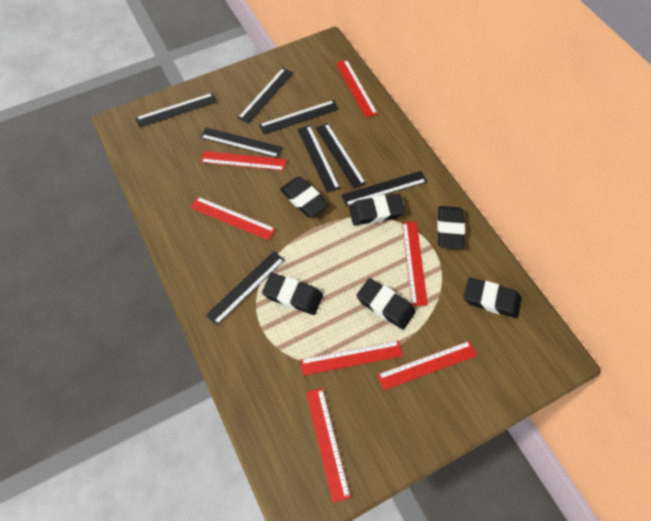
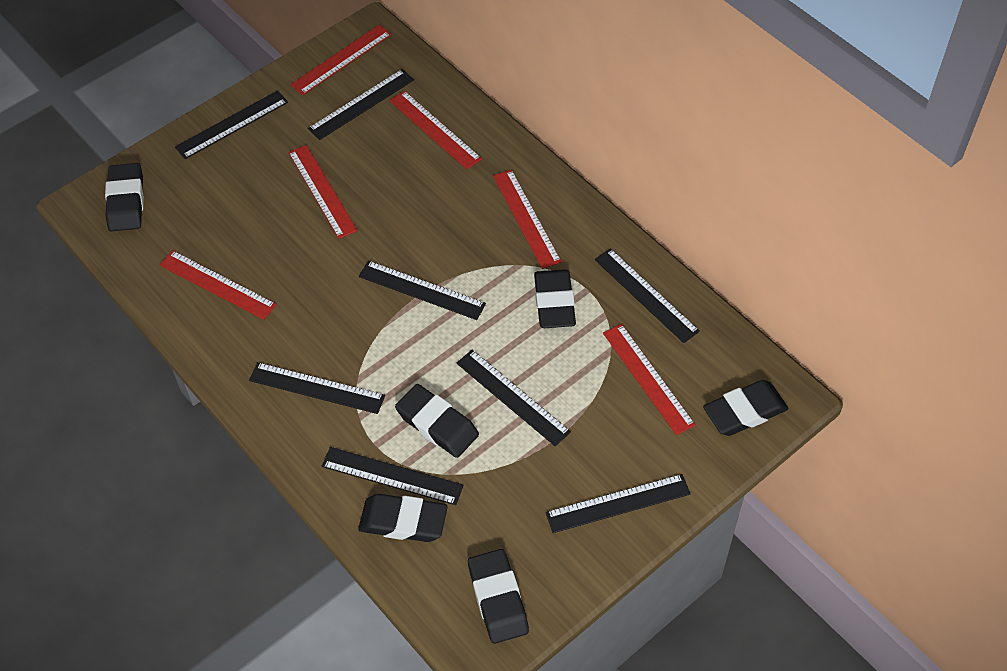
red ruler: [190,197,276,240] [201,151,286,171] [300,340,403,376] [306,388,351,503] [336,60,378,118] [377,341,477,390] [402,222,428,306] = 7 -> [160,250,277,320] [288,145,358,239] [291,25,392,95] [389,91,482,169] [493,169,562,269] [603,324,696,435] = 6

